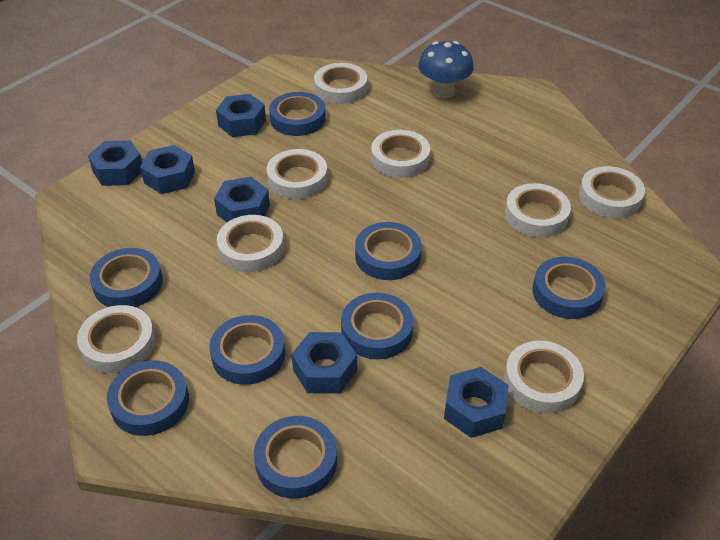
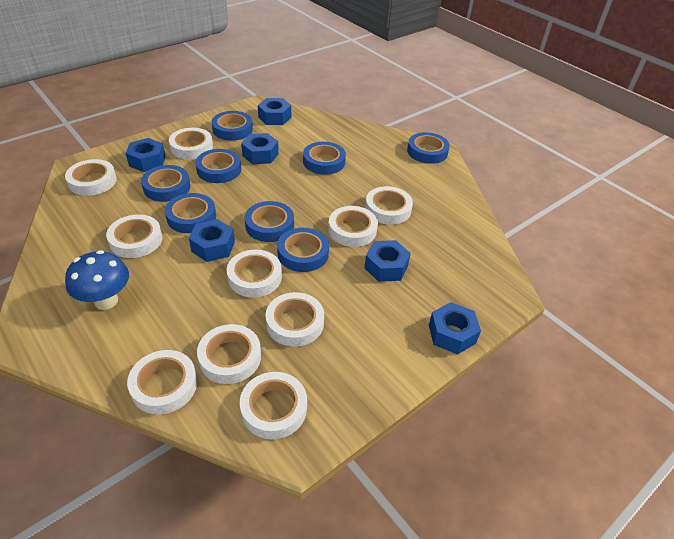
white tape: [77,305,155,373] [217,215,284,272] [267,149,328,199] [314,63,367,104] [371,130,430,178] [504,341,584,414] [505,183,571,237] [579,166,645,218] = 8 -> [65,159,117,196] [106,214,162,258] [127,350,197,415] [169,128,213,160] [197,324,261,384] [227,250,282,297] [240,372,307,439] [265,292,324,347] [328,206,378,247] [365,186,413,225] = 10

